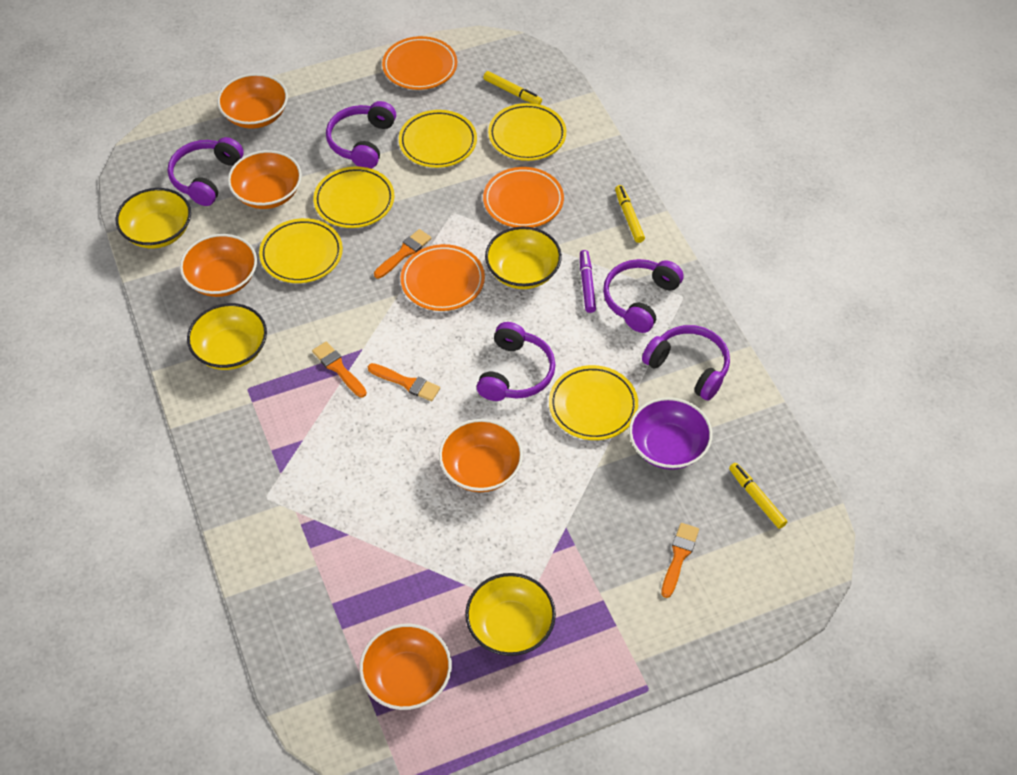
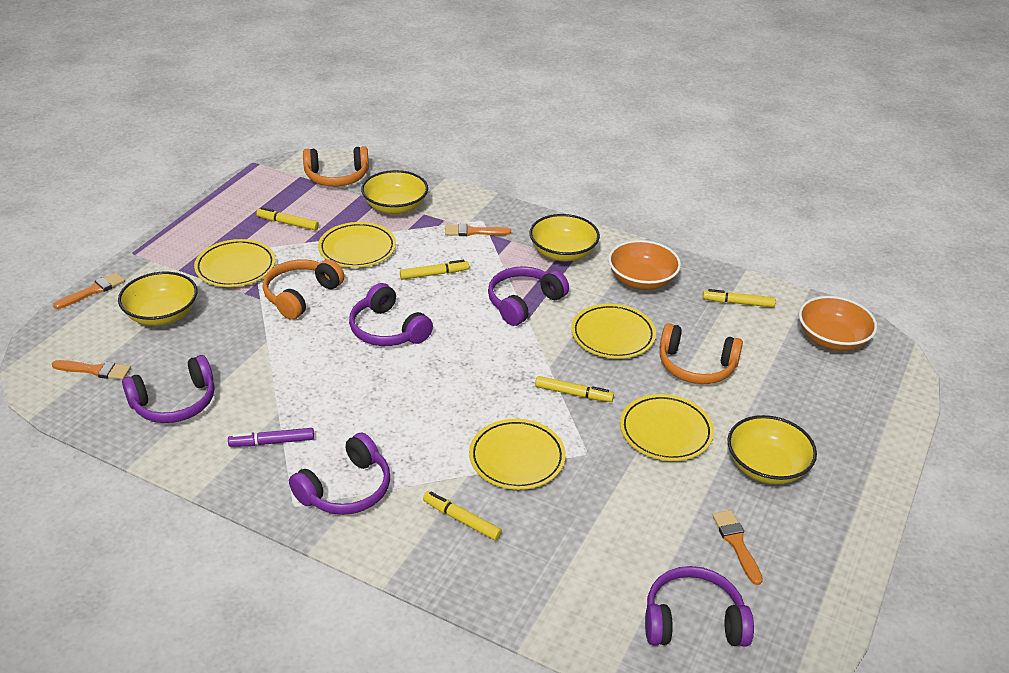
orange bowl: [180,234,257,297] [217,73,288,129] [228,150,302,209] [359,624,452,710] [439,419,523,492] = 5 -> [608,240,681,290] [799,296,877,351] = 2
orange headphones: none = 0 -> [263,259,344,320] [303,146,369,186] [659,323,743,384] = 3
orange plate: [382,36,457,90] [401,244,485,311] [483,167,564,228] = 3 -> none = 0
purple bowl: [629,397,713,470] = 1 -> none = 0
yellow marker: [483,71,542,105] [615,185,645,243] [729,463,787,529] = 3 -> [256,207,319,230] [400,260,469,280] [423,491,502,541] [535,376,614,402] [703,289,776,307] = 5

